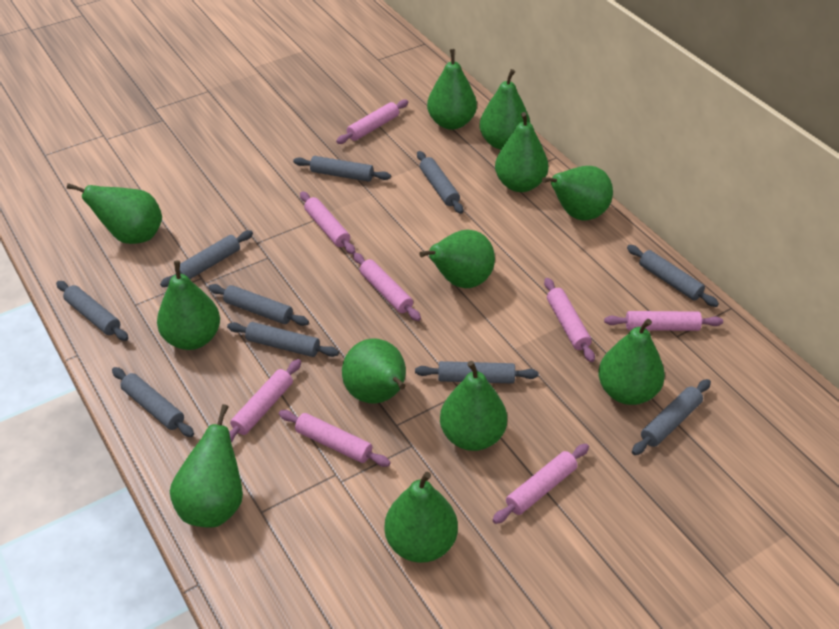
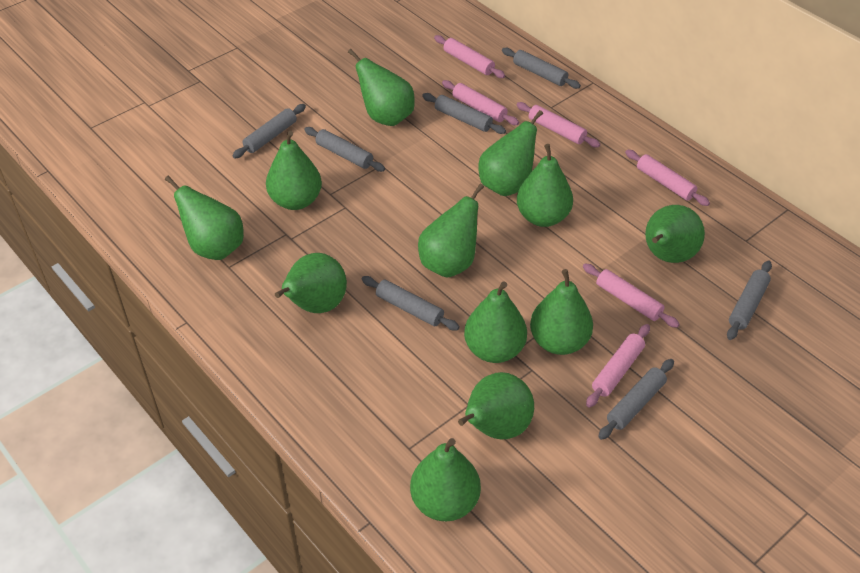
grey rolling pin: [56,281,129,341] [112,367,194,437] [160,230,253,287] [208,284,309,326] [227,322,339,357] [293,156,391,182] [415,361,539,384] [417,151,463,214] [627,245,719,307] [632,379,711,455] = 10 -> [232,104,306,158] [304,127,385,172] [362,276,460,330] [422,93,506,134] [502,48,581,89] [598,359,674,440] [727,261,772,340] = 7
pink rolling pin: [229,359,301,443] [279,410,391,467] [300,191,356,254] [336,100,408,144] [353,253,421,321] [493,444,589,524] [544,278,595,362] [604,311,723,331] = 8 -> [434,35,505,78] [442,80,519,125] [516,102,600,147] [583,264,680,328] [586,324,650,408] [625,150,710,206] = 6

